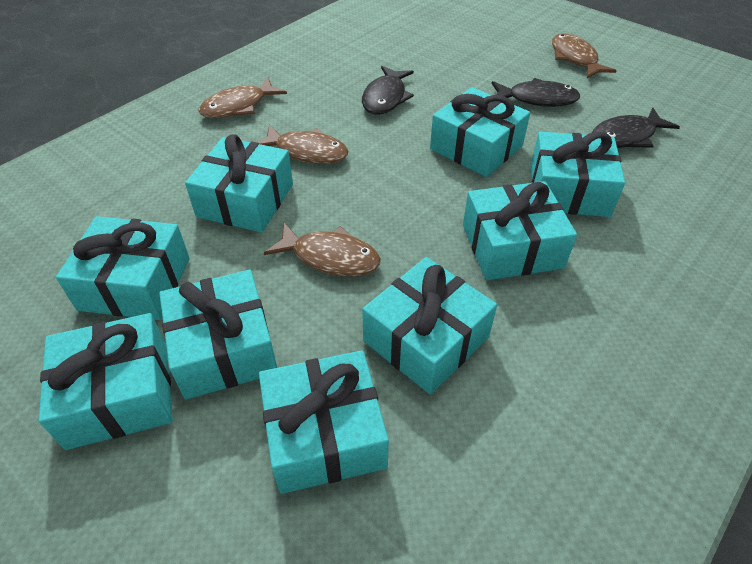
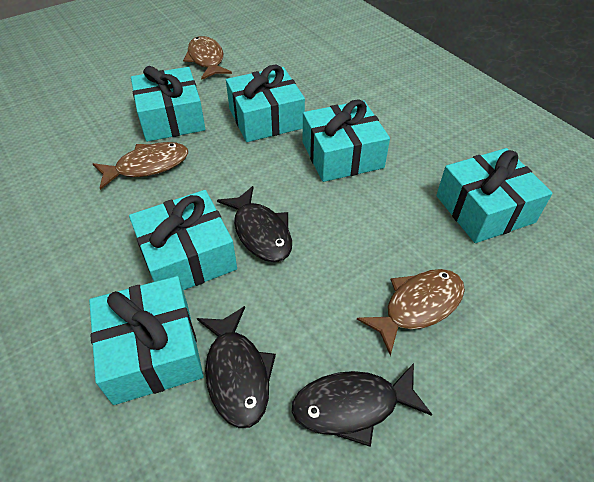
brown fish: [198,77,287,118] [257,125,348,164] [264,223,381,277] [552,34,617,78] = 4 -> [93,142,188,190] [183,36,232,80] [357,269,465,356] = 3
turquoise gift: [38,313,173,450] [56,216,190,320] [159,270,277,400] [185,134,293,232] [259,350,389,494] [362,257,497,394] [430,87,530,177] [463,181,577,280] [530,132,625,217] = 9 -> [89,276,204,405] [129,190,237,290] [131,66,205,142] [226,65,305,142] [303,99,390,182] [436,148,553,243] = 6

